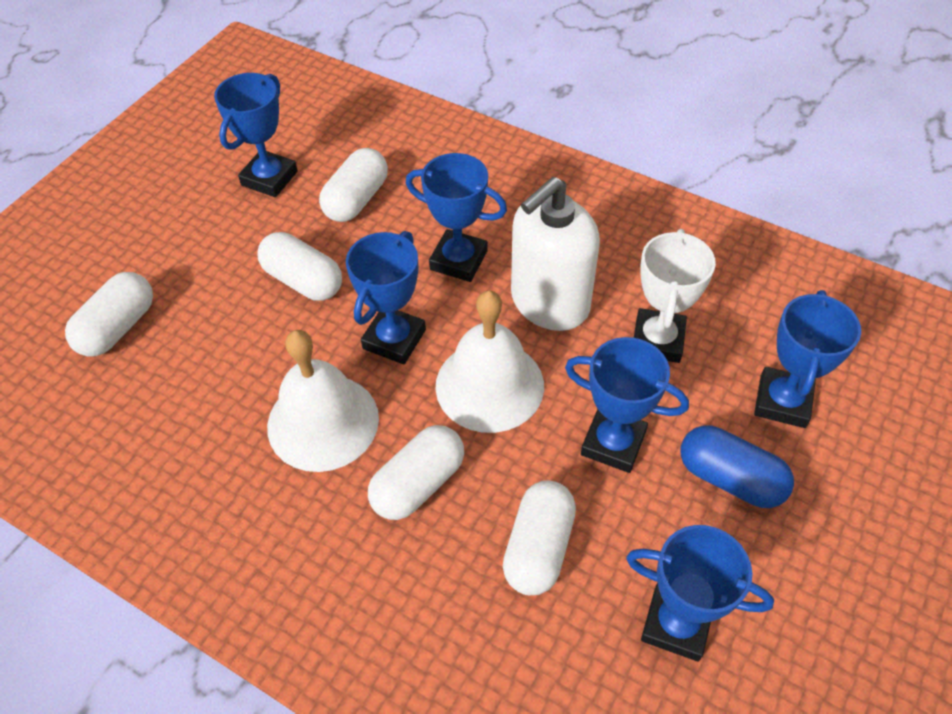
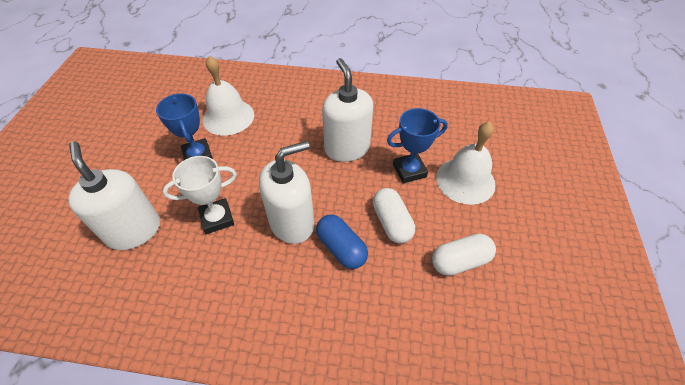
blue trophy: [214,73,298,197] [346,231,426,364] [406,153,507,282] [565,337,689,473] [626,525,774,662] [754,290,861,428] = 6 -> [156,93,213,160] [387,108,448,183] = 2
white capsule: [65,272,153,356] [258,232,342,301] [319,148,388,222] [368,425,464,520] [503,480,576,595] = 5 -> [373,188,415,244] [432,233,496,276] = 2
white soap dispenser: [511,177,600,331] = 1 -> [68,142,160,250] [259,141,314,244] [322,58,373,162] = 3

